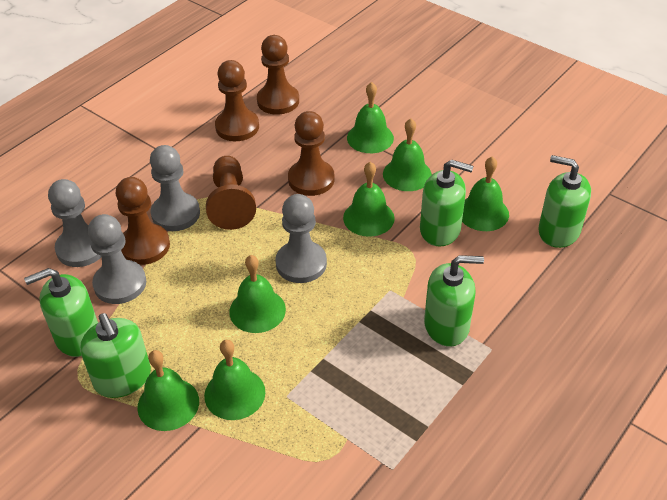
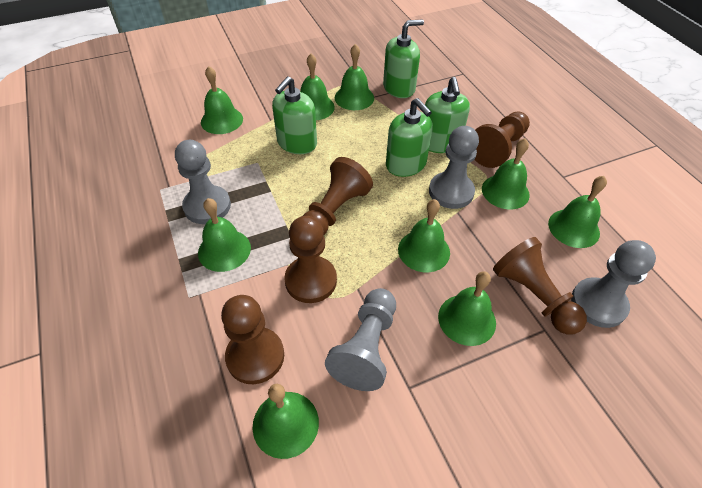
green bell: [137,350,199,431] [204,339,265,420] [229,255,286,333] [343,162,395,237] [347,82,394,153] [383,118,432,191] [462,156,509,231] = 7 -> [198,198,251,272] [201,66,243,134] [253,384,319,459] [300,53,335,120] [335,44,374,110] [398,199,450,272] [438,271,496,346] [482,138,530,209] [548,176,607,248] = 9
green soap dispenser: [24,268,98,357] [80,313,151,398] [420,160,473,247] [424,255,484,347] [538,155,591,248] = 5 -> [272,76,317,154] [383,19,424,98] [386,98,433,177] [425,77,470,153] = 4

